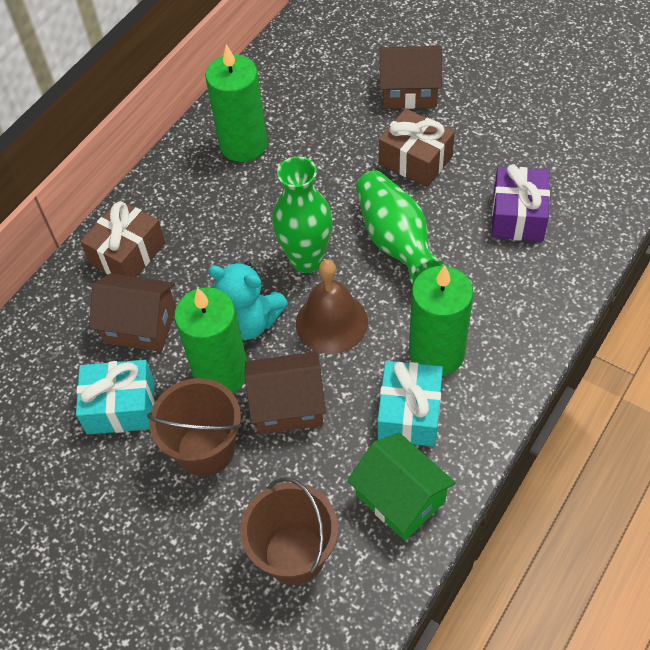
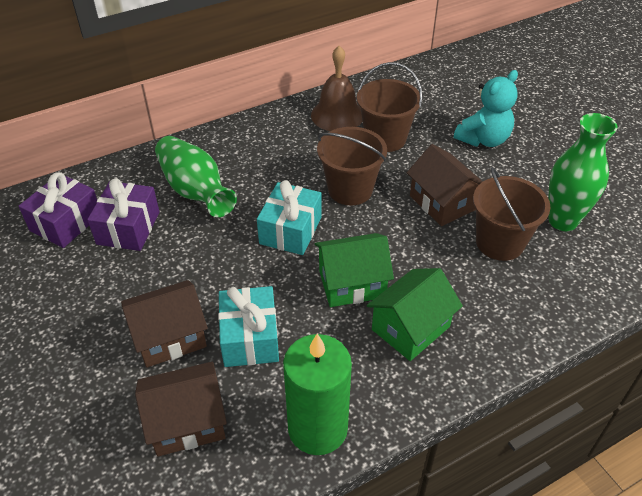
brown bucket: [147,378,242,476] [240,478,338,585] = 2 -> [317,127,387,205] [357,62,422,152] [473,167,550,261] = 3
brown gift: [80,200,165,277] [379,108,455,187] = 2 -> none = 0
green candle: [174,287,247,393] [206,44,267,162] [409,265,473,376] = 3 -> [283,333,352,455] = 1
green house: [347,433,456,541] = 1 -> [315,233,394,307] [367,268,463,361] = 2
purple gift: [492,164,550,242] = 1 -> [19,172,97,248] [87,178,160,251] = 2

